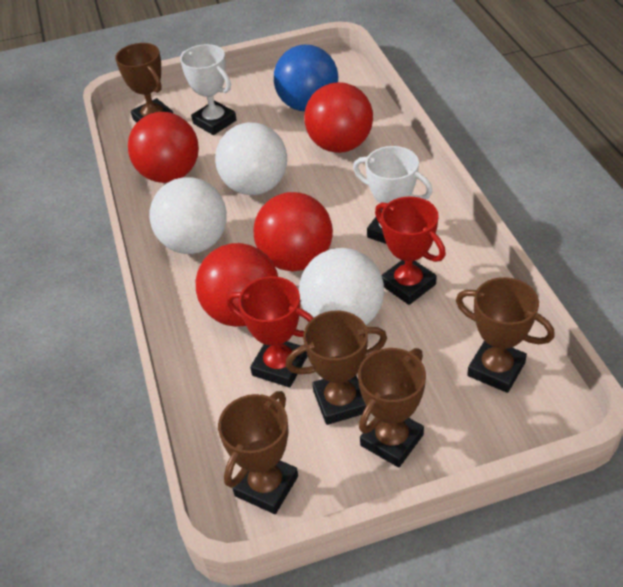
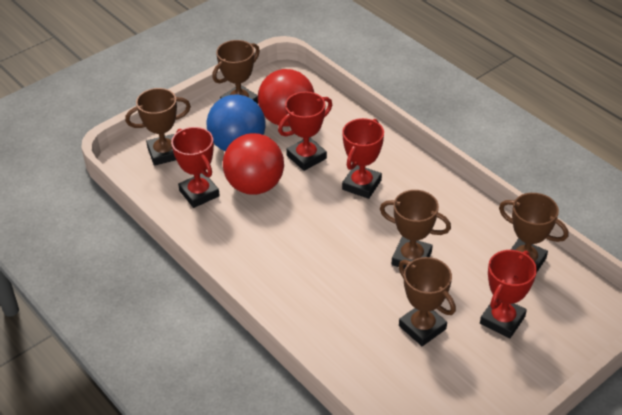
red ball: [128,112,199,183] [196,243,278,327] [254,192,333,272] [304,82,373,153] = 4 -> [223,133,284,195] [258,69,314,127] = 2
red trophy: [227,276,313,387] [375,197,446,305] = 2 -> [171,127,220,208] [278,92,332,171] [342,118,384,199] [480,250,537,338] = 4
white ball: [150,177,227,254] [215,122,287,195] [299,248,384,325] = 3 -> none = 0
white trophy: [180,44,237,135] [353,146,433,244] = 2 -> none = 0

